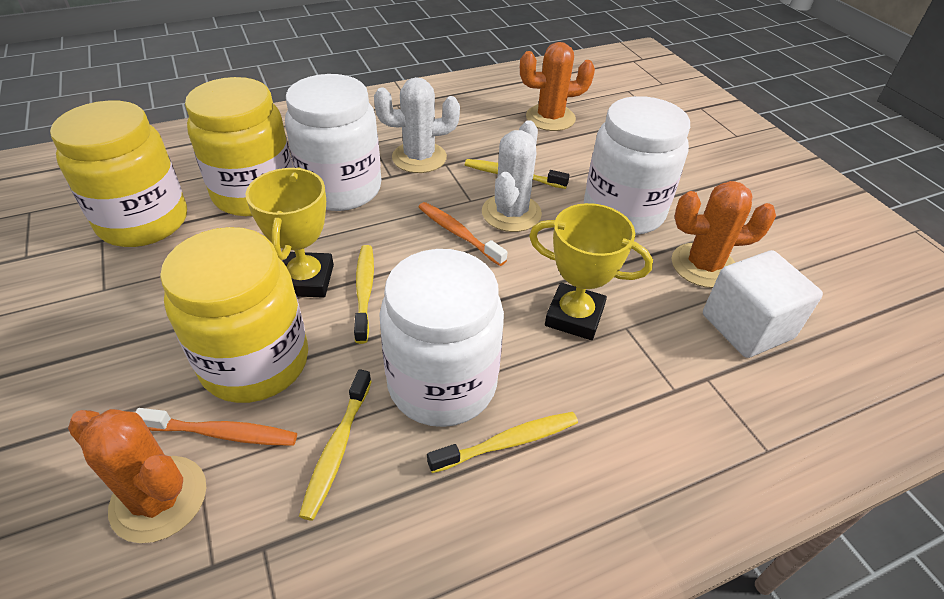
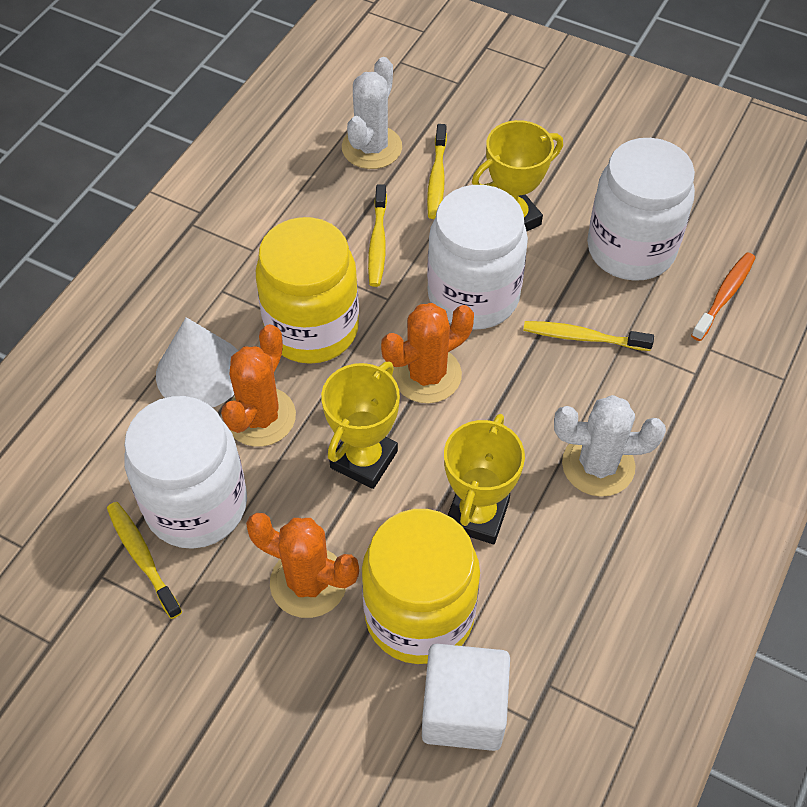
orange toothbrush: [136,408,297,446] [418,202,507,266] = 2 -> [691,252,755,341] = 1
white cone: none = 0 -> [156,317,238,407] = 1
yellow jar: [50,100,187,247] [160,227,308,403] [185,77,293,216] = 3 -> [256,217,359,364] [362,509,480,664] = 2
yellow trophy: [246,167,334,298] [529,203,653,340] = 2 -> [321,361,400,489] [444,414,525,544] [472,120,563,231] = 3

